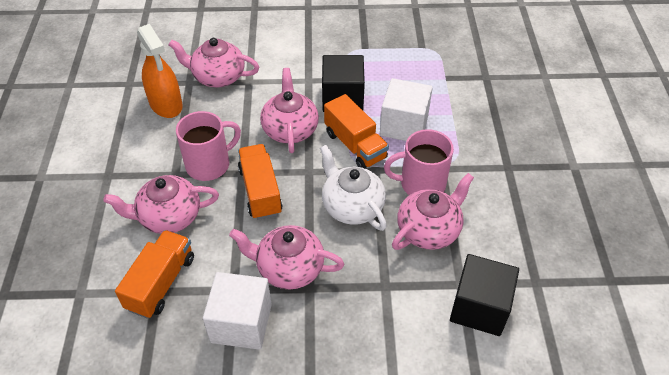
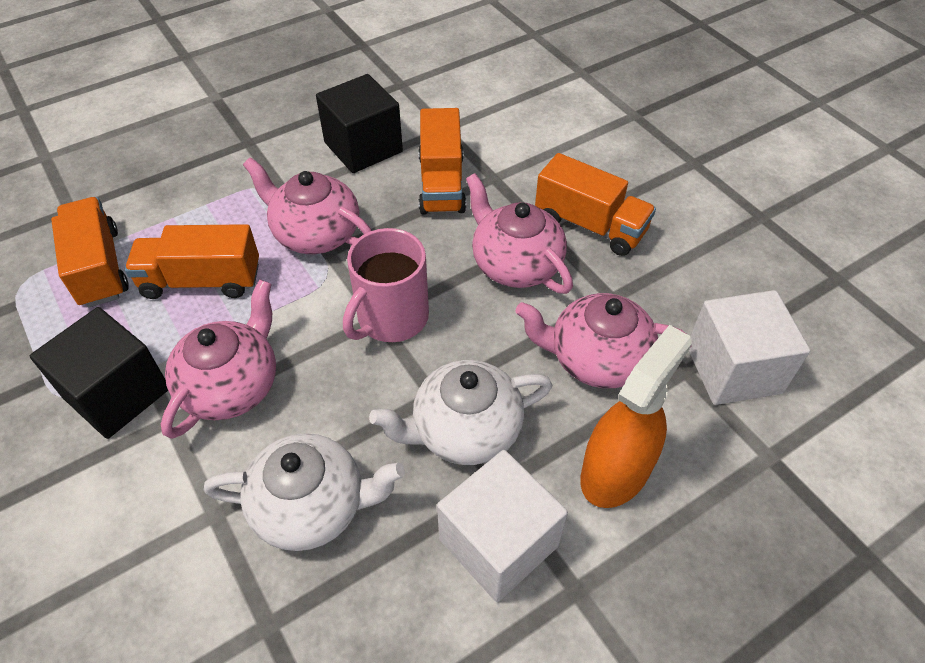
orange truck: [115,230,194,319] [238,144,282,220] [324,94,389,169] = 3 -> [51,197,129,308] [125,224,259,299] [418,108,466,214] [535,153,656,256] = 4
pink mug: [176,111,241,181] [384,129,454,195] = 2 -> [343,228,429,342] = 1
pink teapot: [103,175,219,234] [168,38,259,88] [229,225,344,290] [260,68,319,153] [392,173,474,250] = 5 -> [161,280,276,439] [243,157,371,254] [466,173,573,294] [515,293,692,388] = 4
white teapot: [320,145,387,231] = 1 -> [204,433,405,551] [369,360,552,465] = 2

